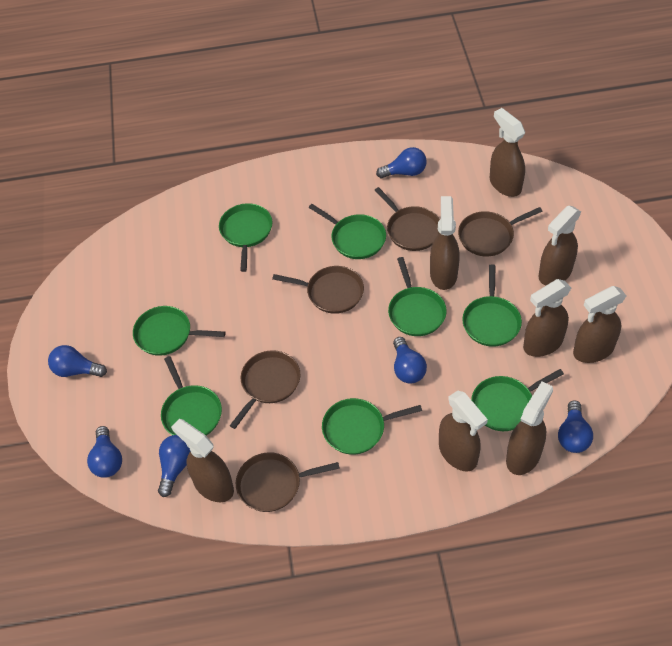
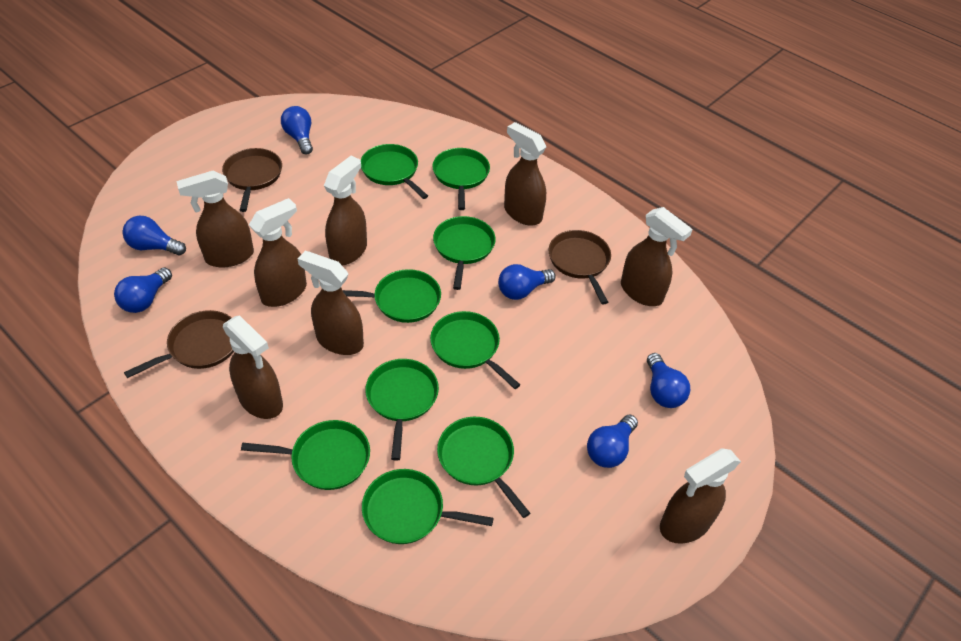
brown pan: [230,350,300,429] [236,452,340,512] [272,266,364,314] [375,187,440,251] [458,207,543,256] = 5 -> [124,310,234,378] [222,148,282,212] [549,230,611,305] = 3
green pan: [133,306,226,356] [161,356,222,436] [219,203,273,272] [309,204,386,259] [322,398,422,455] [388,257,447,336] [462,264,522,347] [471,369,564,431] = 8 -> [241,420,370,490] [342,269,441,323] [361,144,428,199] [362,469,494,544] [365,359,439,461] [430,311,520,389] [432,148,490,210] [433,216,496,290] [437,417,530,518] = 9

